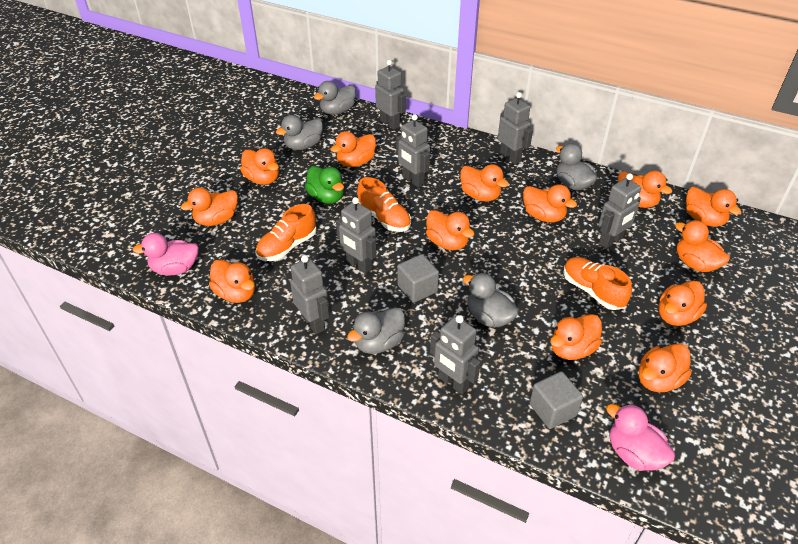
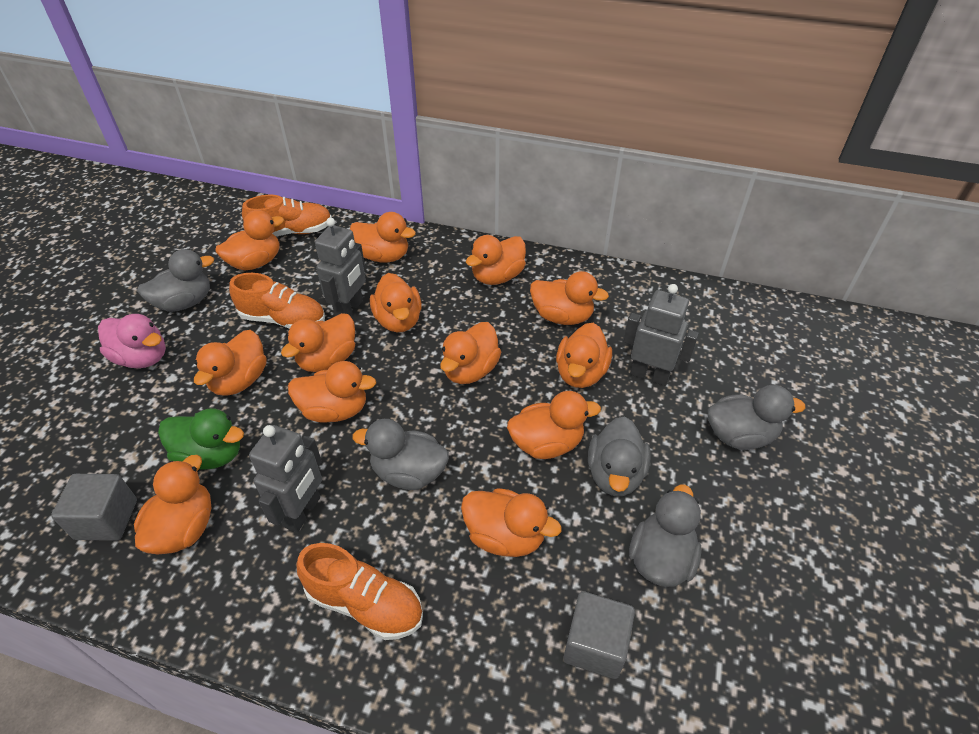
grey robot: [290,255,329,334] [336,197,376,274] [375,60,406,130] [396,114,430,188] [430,315,481,394] [498,92,533,164] [598,173,641,249] = 7 -> [249,425,322,532] [315,218,366,316] [623,284,699,386] = 3
pink duck: [132,233,199,275] [606,404,675,471] = 2 -> [98,314,166,368] = 1

